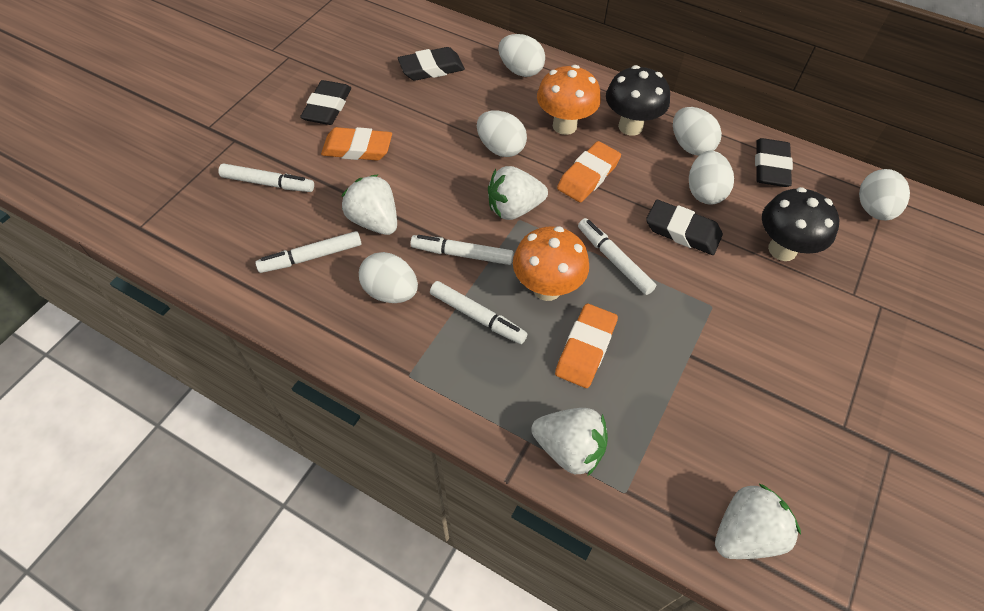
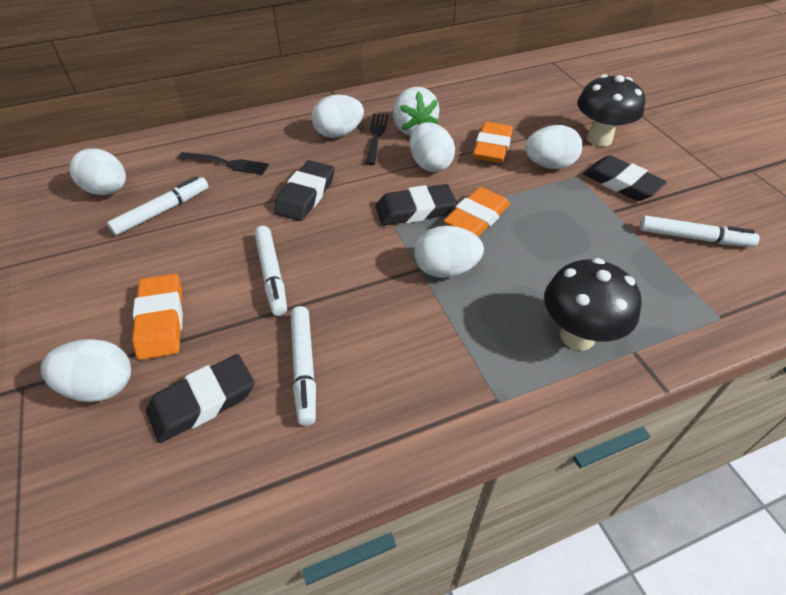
black fork: none = 0 -> [178,152,269,175] [365,114,388,165] = 2
orange mushroom: [513,226,589,301] [537,65,601,135] = 2 -> none = 0
white marker: [218,163,314,192] [255,231,361,273] [410,235,514,265] [430,281,527,344] [578,218,656,295] = 5 -> [107,176,209,235] [255,226,287,316] [291,306,316,426] [640,215,760,247] = 4
white strawberry: [342,174,397,235] [488,166,548,220] [531,408,608,476] [715,484,801,559] = 4 -> [393,87,439,136] = 1

